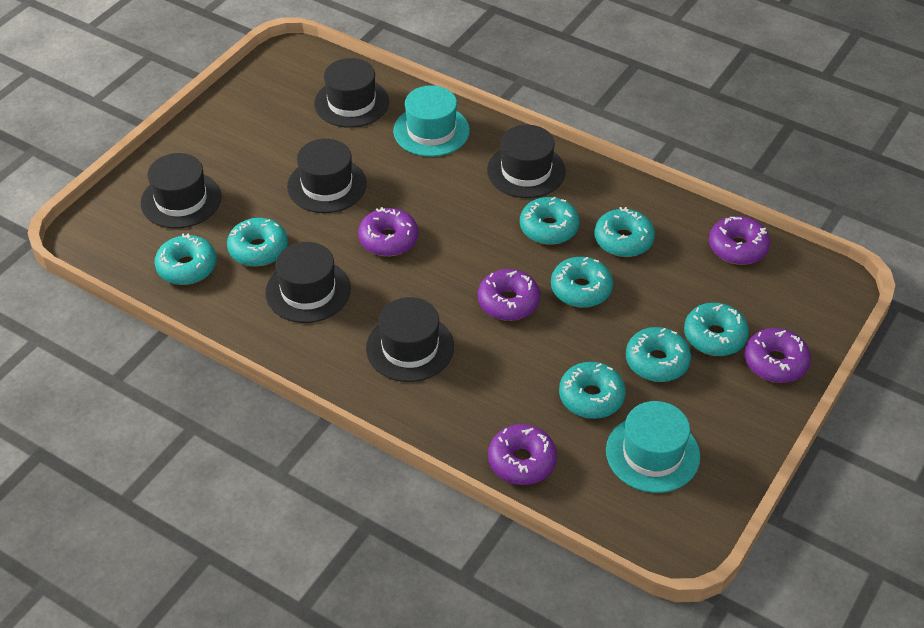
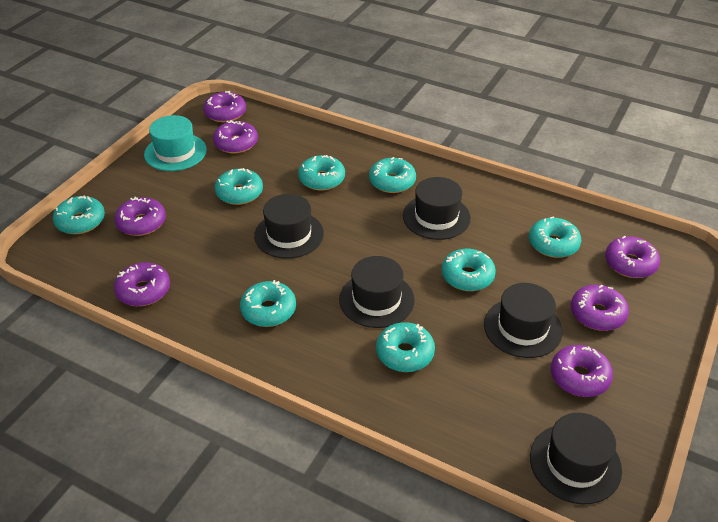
black hat: [141,153,222,229] [265,242,351,323] [287,139,367,213] [314,58,389,128] [366,297,454,382] [487,125,566,198] = 6 -> [254,194,324,259] [339,256,415,328] [403,177,471,240] [484,283,563,358] [530,413,622,505] = 5
purple donut: [358,207,418,256] [478,269,540,321] [488,424,557,485] [709,216,770,265] [745,328,811,383] = 5 -> [114,197,166,236] [114,262,170,306] [203,90,246,122] [213,120,258,154] [551,345,613,397] [571,285,629,331] [605,236,660,278] = 7
turquoise hat: [393,85,470,157] [606,401,700,493] = 2 -> [144,115,207,171] = 1

